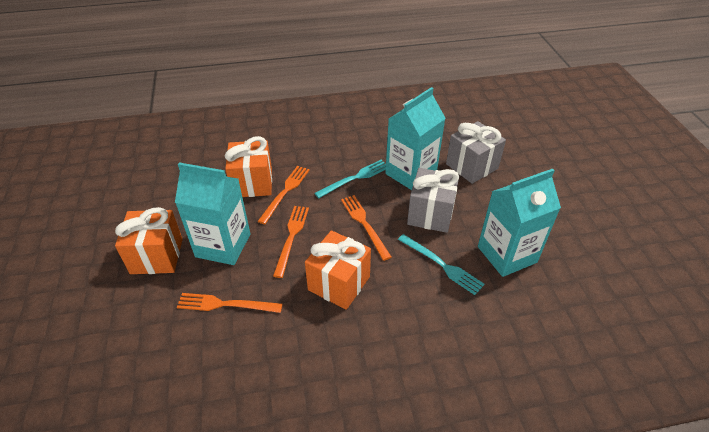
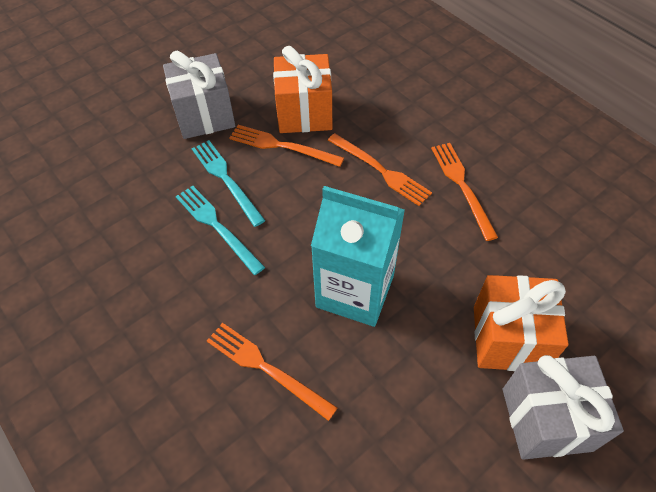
orange gift: [115,207,183,274] [225,136,272,197] [305,230,371,310] = 3 -> [273,46,332,133] [474,275,568,371] = 2
turquoise carton: [175,162,250,265] [385,87,446,190] [478,169,561,277] = 3 -> [311,186,405,327] = 1

